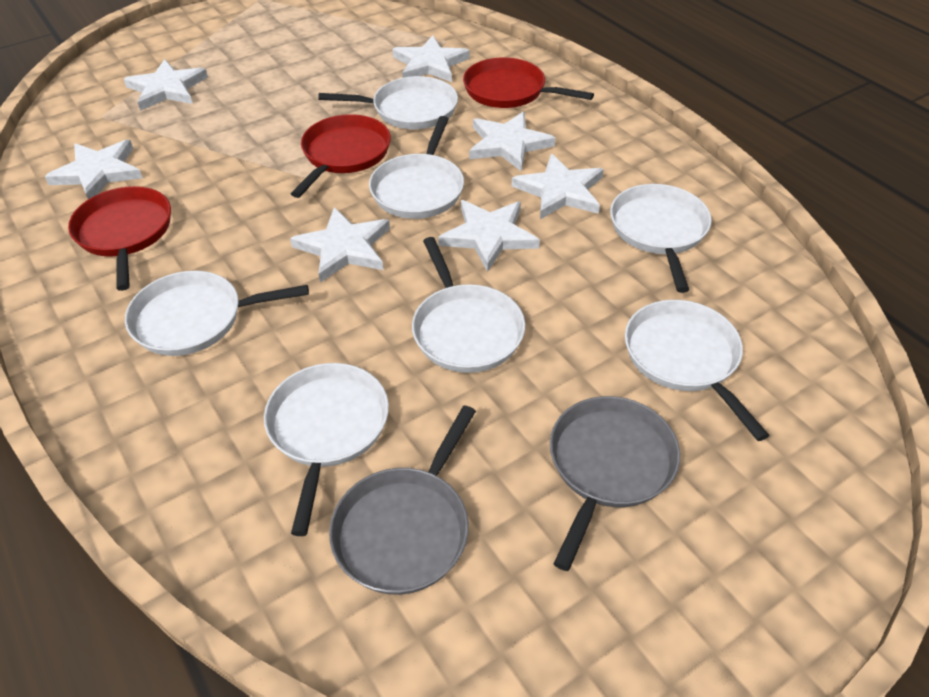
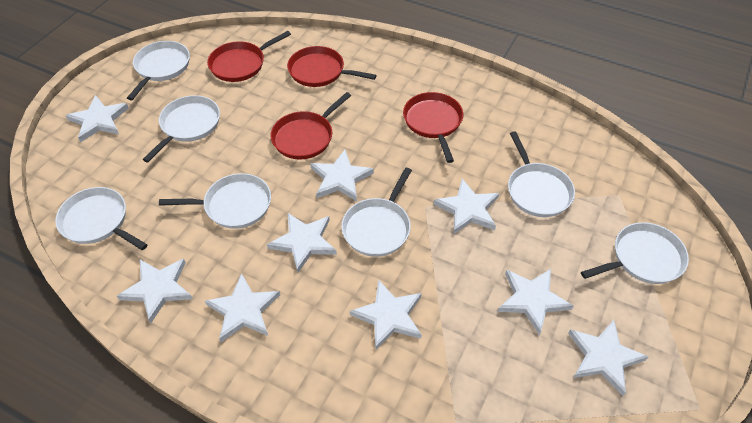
grey pan: [329,405,476,595] [550,396,680,571] = 2 -> none = 0
red pan: [68,186,171,291] [291,114,391,198] [463,57,594,108] = 3 -> [207,31,291,82] [270,92,351,160] [287,46,376,87] [403,92,463,163] = 4
white star: [45,140,143,199] [124,59,208,111] [290,207,390,283] [392,36,470,82] [438,200,540,272] [469,112,556,172] [512,154,604,219] = 7 -> [65,95,129,142] [117,259,193,323] [205,273,280,342] [267,213,337,272] [310,150,374,202] [350,279,421,351] [434,179,499,235] [498,269,573,335] [568,320,649,396] = 9

